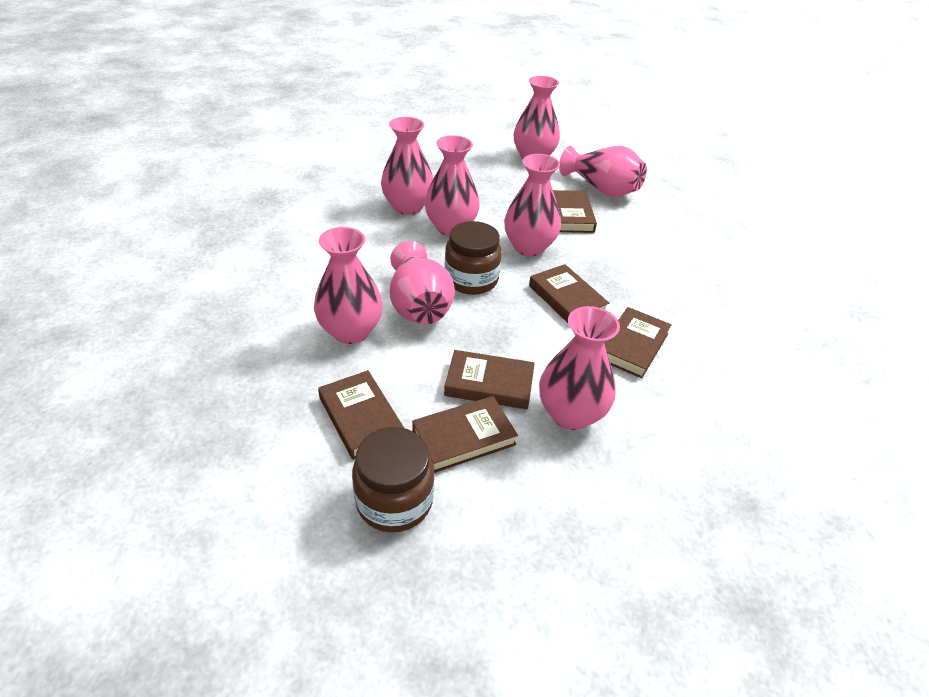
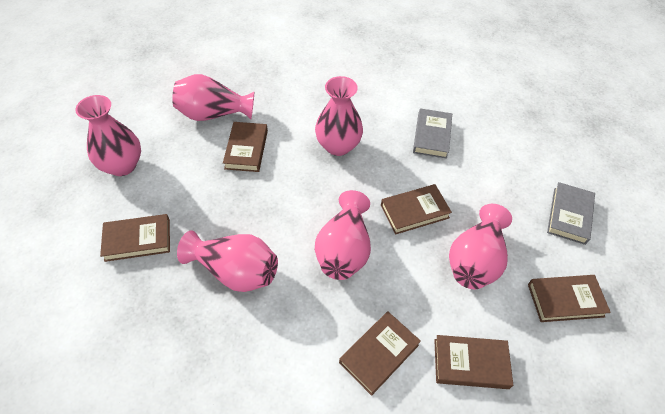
brown jar: [352,427,434,533] [444,221,502,295] = 2 -> none = 0
grey book: none = 0 -> [413,108,452,159] [547,182,595,245] = 2
pink vase: [314,227,383,344] [381,117,433,215] [390,241,455,324] [425,135,480,236] [504,154,561,256] [514,76,560,159] [539,306,620,430] [559,146,647,197] = 8 -> [75,95,141,176] [172,74,254,121] [177,230,278,292] [315,76,363,156] [315,190,371,280] [449,204,512,289] = 6

